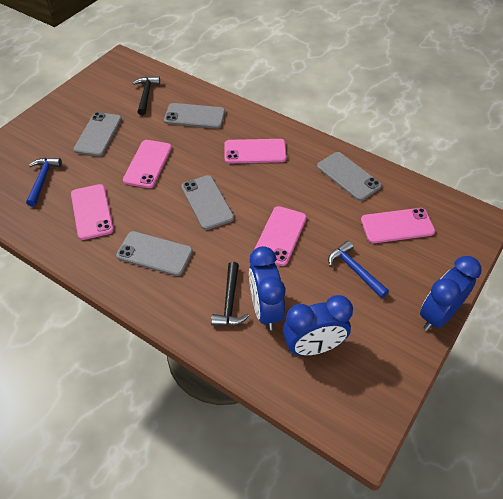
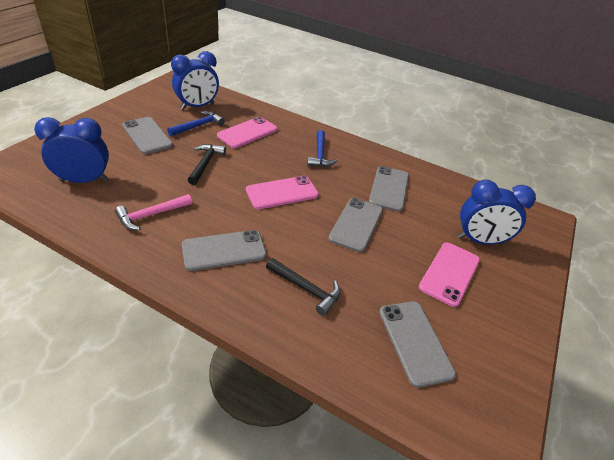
pink hammer: none = 0 -> [115,194,192,230] = 1
pink phone: [71,184,114,240] [123,140,172,188] [225,139,287,163] [254,206,307,266] [361,208,435,243] = 5 -> [217,116,277,148] [246,176,319,209] [419,243,480,307] = 3

